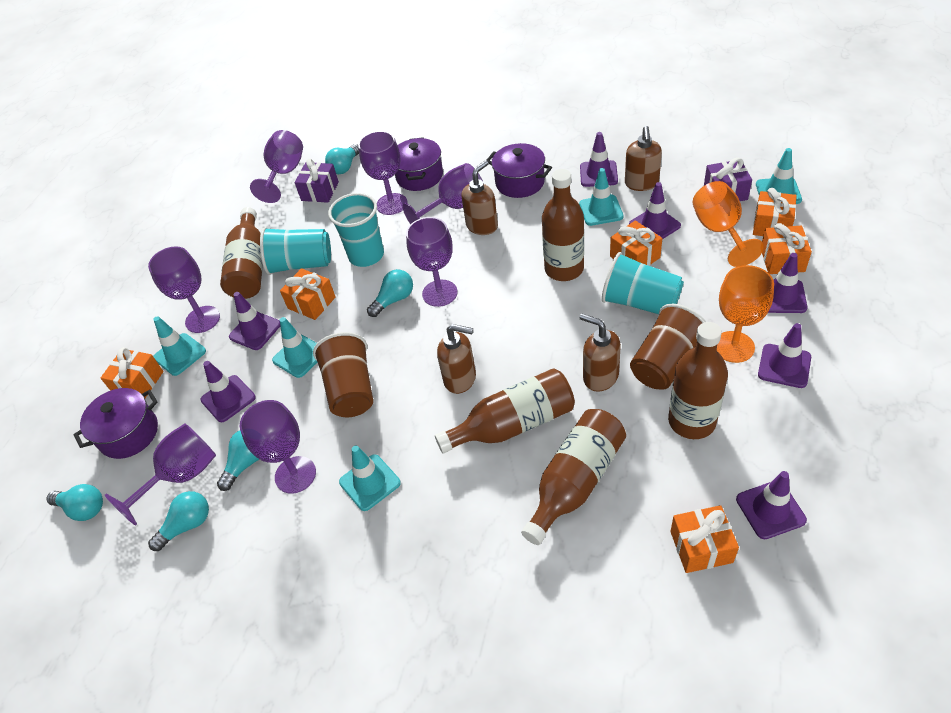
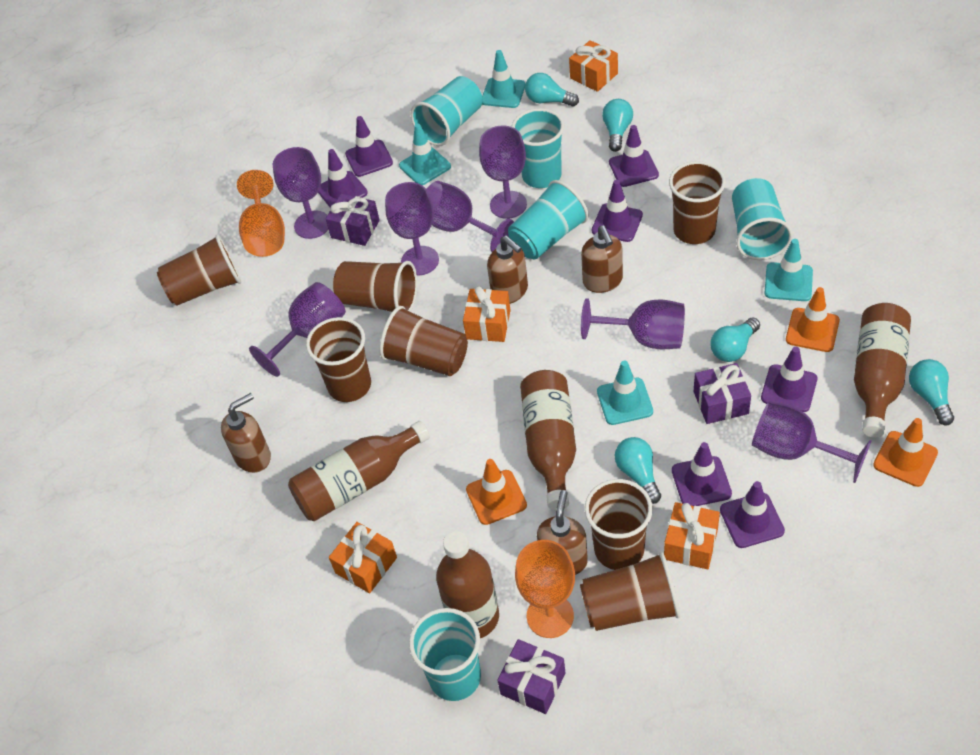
brown bottle: [220,207,263,299] [435,368,575,453] [521,409,626,545] [542,169,584,281] [668,322,728,439] = 5 -> [288,421,430,521] [436,531,499,638] [520,370,576,510] [854,303,911,438] = 4
brown cup: [313,332,373,417] [630,304,706,390] = 2 -> [157,234,241,305] [306,317,371,402] [333,261,417,312] [379,306,468,376] [580,552,680,631] [585,479,653,570] [669,161,726,244] = 7
orange gift: [101,347,164,398] [280,268,336,320] [610,220,662,266] [670,505,739,573] [753,188,797,236] [762,223,812,274] = 6 -> [329,522,397,593] [463,286,511,342] [569,40,618,92] [664,502,720,569] = 4
orange traffic cone: none = 0 -> [466,459,527,525] [786,287,840,352] [873,418,938,487] = 3
purple gift: [295,159,339,203] [704,158,752,201] = 2 -> [326,194,380,246] [497,639,566,714] [694,363,751,424] = 3
purple pot: [74,388,158,459] [395,137,443,191] [487,143,552,198] = 3 -> none = 0
turquoise cup: [260,227,331,275] [328,193,384,267] [602,252,684,314] = 3 -> [409,608,481,701] [410,76,483,146] [508,180,589,259] [512,108,564,188] [732,178,793,260] = 5
turquoise traffic cone: [153,316,206,376] [272,317,317,378] [339,446,401,511] [579,168,623,226] [756,148,802,204] = 5 -> [399,123,451,185] [482,50,526,108] [597,360,653,425] [765,239,813,301] = 4

